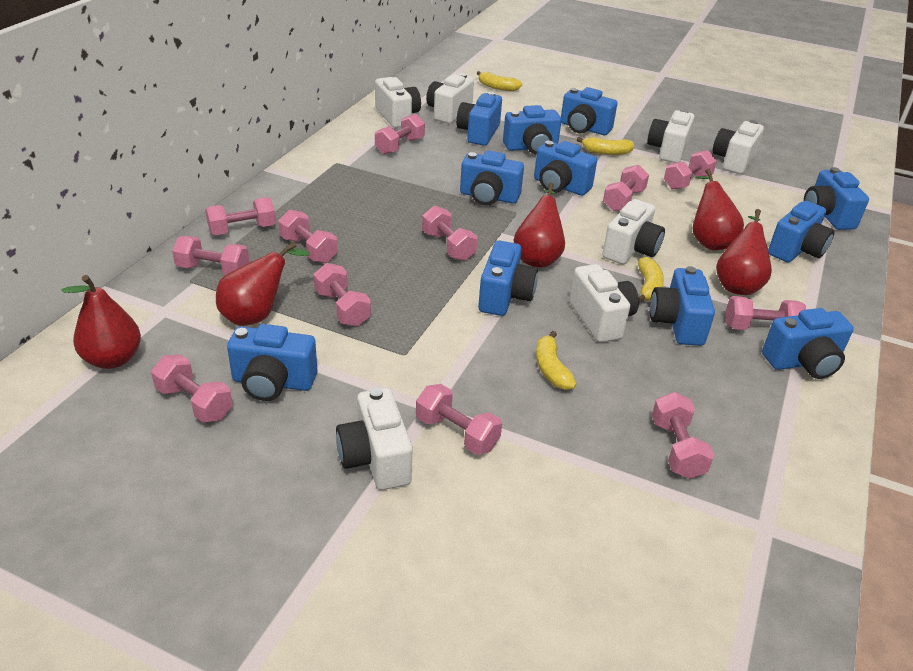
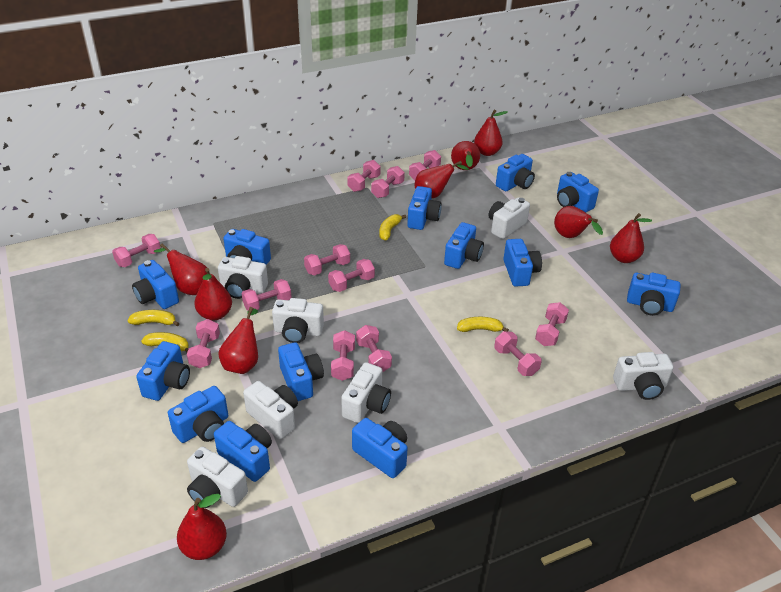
blue camera: [227,324,318,401] [456,92,502,146] [460,150,524,205] [478,240,538,316] [503,105,562,154] [534,141,597,196] [561,87,618,135] [650,266,715,346] [762,308,854,379] [768,201,835,262] [804,167,869,230] = 11 -> [132,260,179,309] [136,341,190,401] [168,386,228,443] [214,421,272,482] [223,229,271,265] [278,342,324,401] [352,418,408,478] [407,186,442,230] [444,222,484,269] [496,154,535,191] [503,239,542,287] [557,172,599,213] [627,273,681,316] = 13
red pear: [62,275,141,369] [216,242,310,326] [514,183,565,267] [693,169,744,250] [716,209,772,295] = 5 -> [154,244,207,295] [177,494,227,560] [194,268,232,321] [218,307,258,374] [414,161,469,198] [451,141,480,170] [474,110,507,156] [554,206,603,238] [610,213,652,263] = 9

